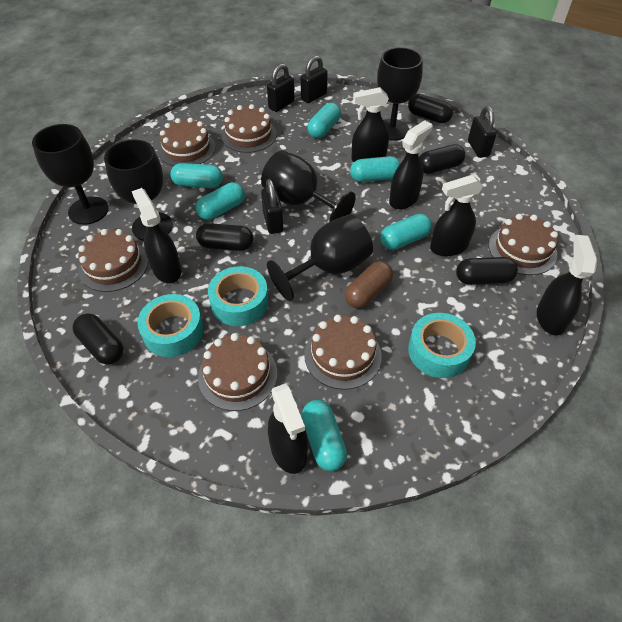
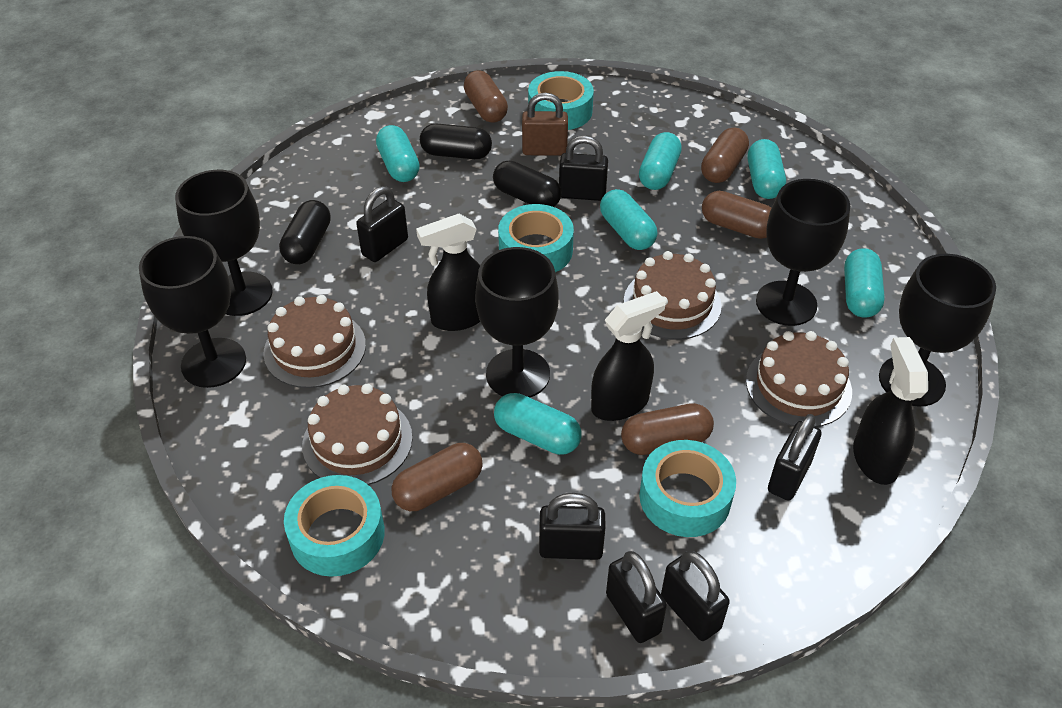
black capsule: [73,313,124,365] [196,223,254,251] [408,94,453,123] [419,144,465,174] [456,257,518,285] = 5 -> [279,200,331,264] [420,123,492,159] [493,160,562,207] = 3
black padlock: [261,179,283,234] [267,64,294,112] [301,56,328,103] [468,106,497,158] = 4 -> [356,186,408,262] [539,493,605,560] [559,136,608,201] [606,551,667,643] [661,551,730,641] [768,414,822,501] = 6
black spray bottle: [132,188,181,283] [268,384,308,474] [352,87,389,162] [389,120,432,210] [430,175,483,256] [537,235,597,336] = 6 -> [416,214,480,331] [591,291,666,421] [853,337,928,485] = 3
brown cake: [78,229,148,292] [158,118,216,166] [198,333,277,411] [221,104,277,153] [304,315,382,390] [489,214,558,275] = 6 -> [263,295,366,388] [302,384,413,485] [624,251,722,340] [746,331,852,427] = 4
brown capsule: [345,261,393,308] = 1 -> [391,443,483,511] [464,70,508,123] [621,403,714,455] [701,127,749,183] [702,191,772,239] = 5
brown padlock: none = 0 -> [522,93,568,156] = 1
turquoise tape: [137,294,204,357] [208,266,269,326] [408,313,476,378] = 3 -> [284,475,385,577] [498,204,574,272] [528,71,594,130] [639,440,736,537] = 4

